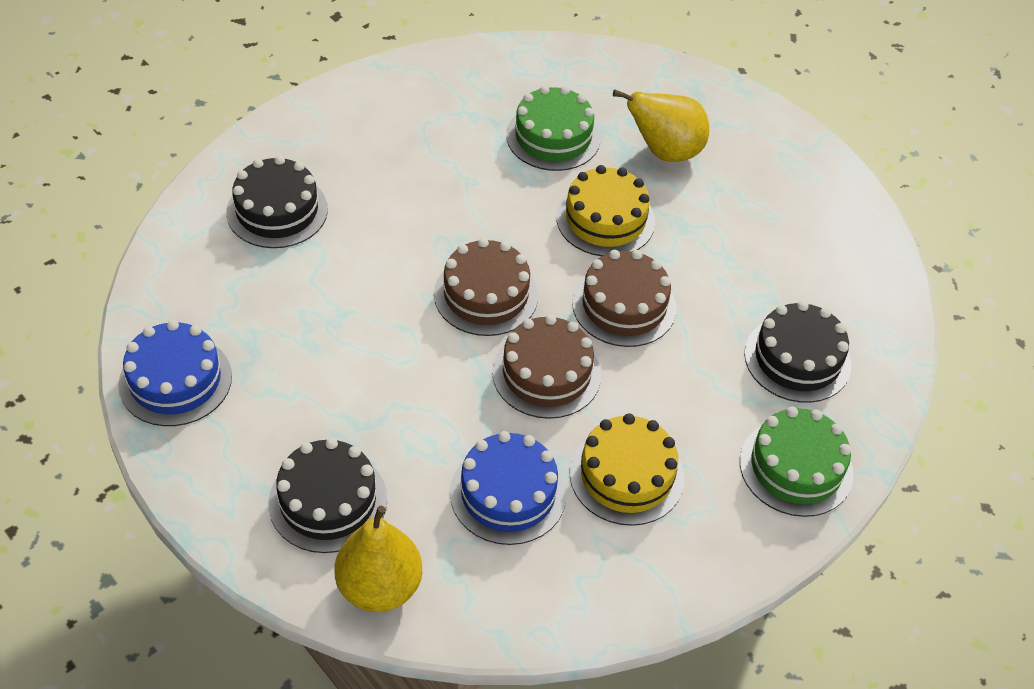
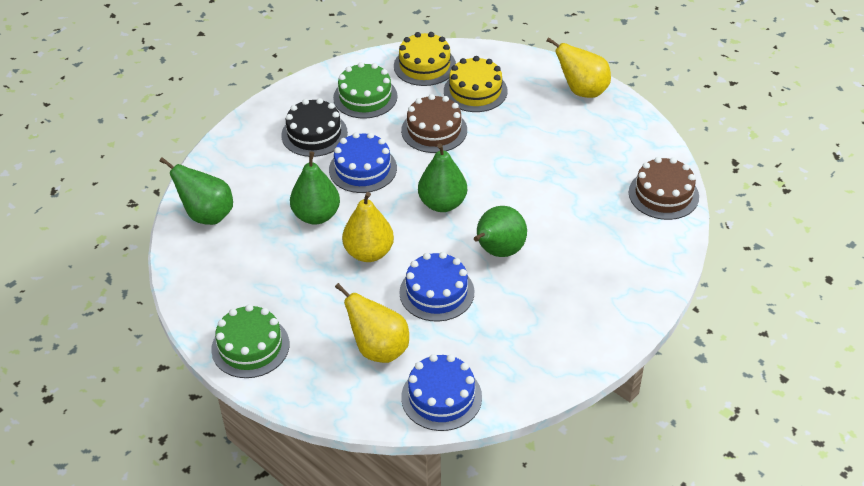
black cake: [226,156,328,248] [269,438,387,553] [744,301,852,403] = 3 -> [281,98,348,157] = 1
blue cake: [118,320,232,426] [450,431,566,545] = 2 -> [329,132,397,193] [399,252,474,322] [401,354,482,431] = 3
brown cake: [434,238,538,336] [492,314,601,419] [572,250,677,347] = 3 -> [401,94,467,153] [629,157,699,220] = 2
green pear: none = 0 -> [160,157,233,225] [290,151,340,225] [418,143,467,212] [474,206,527,257] = 4
yellow pear: [335,506,422,612] [613,90,709,162] = 2 -> [335,283,409,363] [342,192,394,262] [547,37,611,98] = 3

